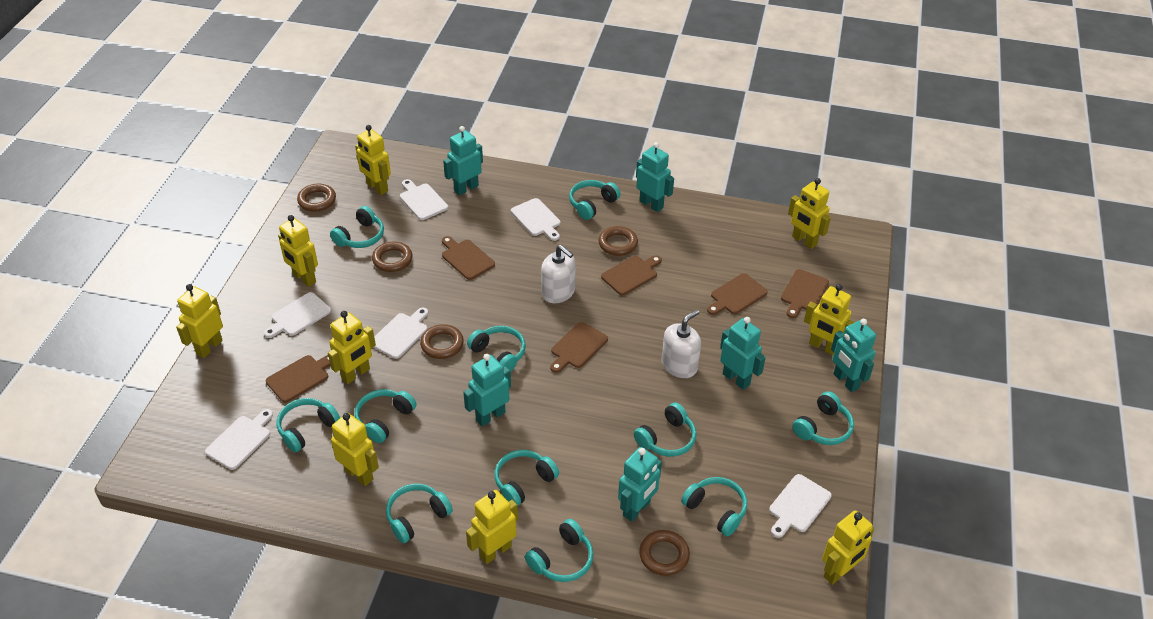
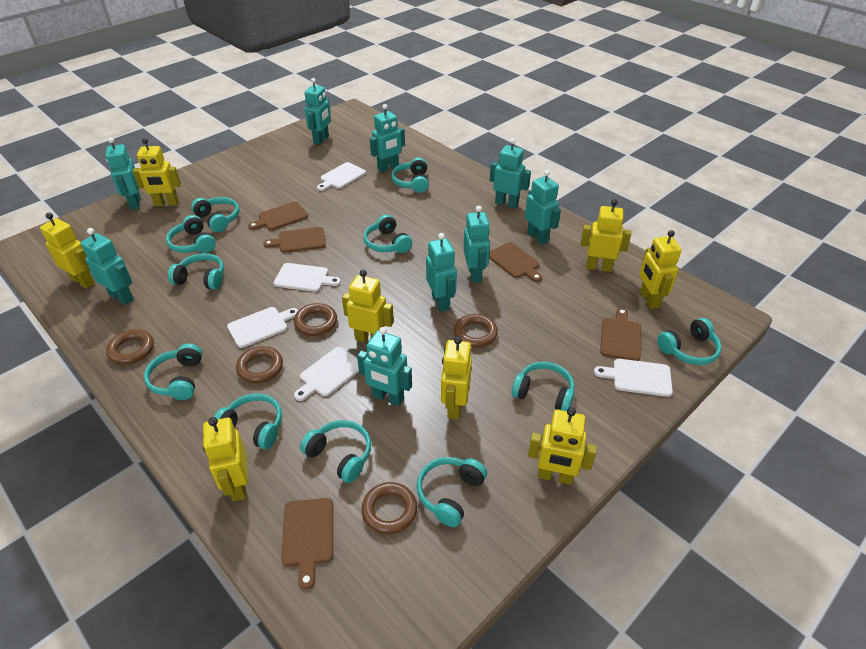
brown cutting board: [266,355,330,403] [442,236,495,280] [550,322,608,373] [601,255,662,295] [707,273,768,315] [781,269,829,318] = 6 -> [248,202,308,230] [263,227,326,253] [281,498,333,589] [489,242,542,282] [600,308,641,361] = 5
turquoise robot: [443,126,483,196] [463,354,511,427] [618,447,662,522] [636,142,674,212] [720,317,766,390] [831,319,876,392] = 6 -> [81,228,134,305] [105,138,141,210] [305,78,331,145] [357,327,412,406] [370,104,405,172] [426,233,457,312] [463,206,490,283] [490,138,531,209] [525,170,561,244] = 9
white cutting board: [205,409,273,470] [264,292,331,338] [373,308,428,359] [400,179,448,220] [511,198,560,241] [769,474,832,538] = 6 -> [227,307,298,348] [274,263,341,292] [294,347,359,401] [317,162,366,191] [594,359,673,397] = 5
white soap dispenser: [541,245,576,303] [661,310,701,378] = 2 -> none = 0
yellow robot: [176,284,223,358] [278,215,318,287] [328,311,376,384] [331,413,379,486] [355,125,391,195] [466,490,518,564] [788,178,831,249] [804,284,855,355] [822,510,874,585] = 9 -> [40,213,95,289] [133,138,181,206] [203,417,248,502] [342,270,394,342] [441,336,472,419] [528,407,597,485] [580,199,631,272] [639,230,682,309] = 8

